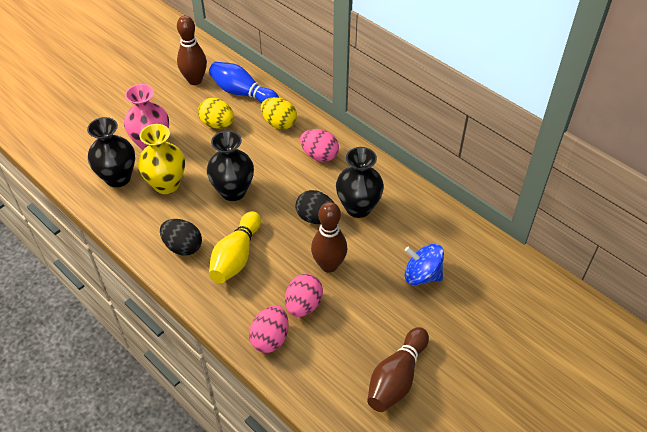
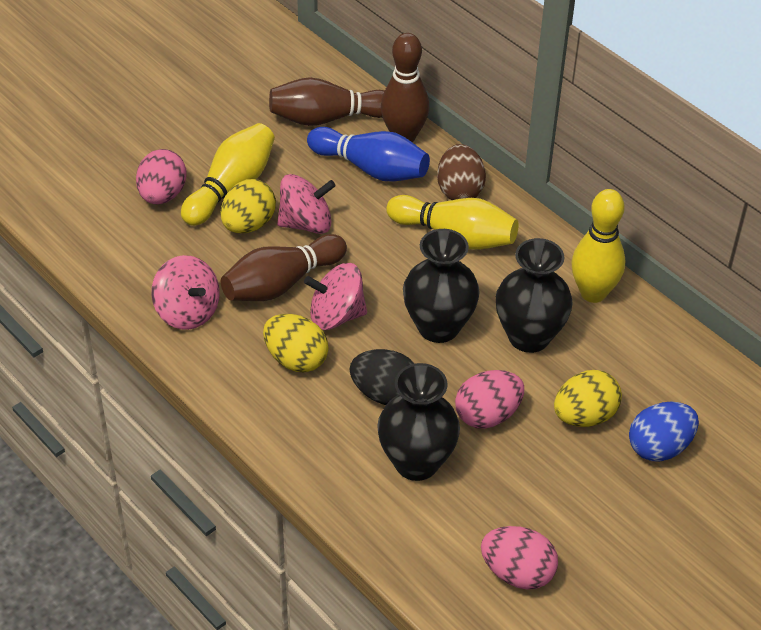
black egg: [160,219,202,256] [295,190,334,224] = 2 -> [349,349,414,405] = 1
blue egg: none = 0 -> [629,402,699,461] = 1
blue spinning top: [405,244,444,285] = 1 -> none = 0
brown egg: none = 0 -> [437,144,486,200] = 1
pink spinning top: none = 0 -> [151,255,220,330] [277,174,336,234] [304,263,367,330] = 3
pink vase: [124,84,169,151] = 1 -> none = 0
yellow bowling pin: [209,211,261,283] = 1 -> [181,123,275,226] [386,195,518,250] [571,189,626,303] = 3
yellow egg: [198,98,234,129] [261,97,297,129] = 2 -> [220,179,276,233] [263,314,329,372] [554,370,622,427] = 3
yellow vase: [138,124,185,194] = 1 -> none = 0

